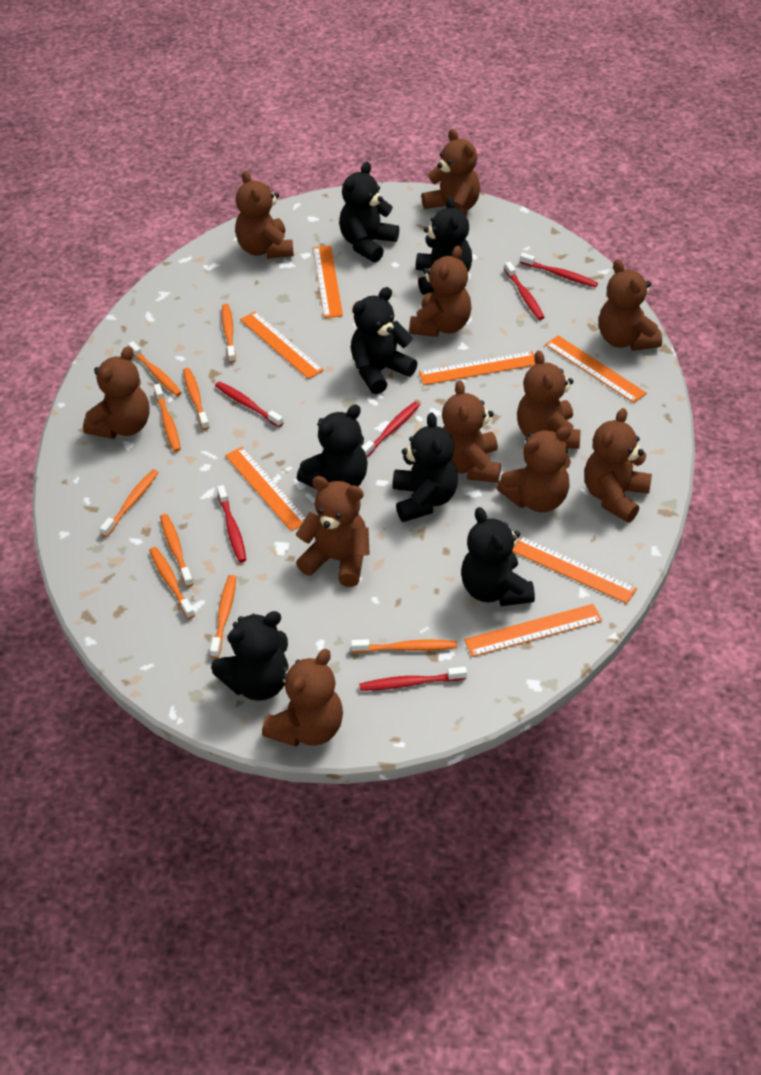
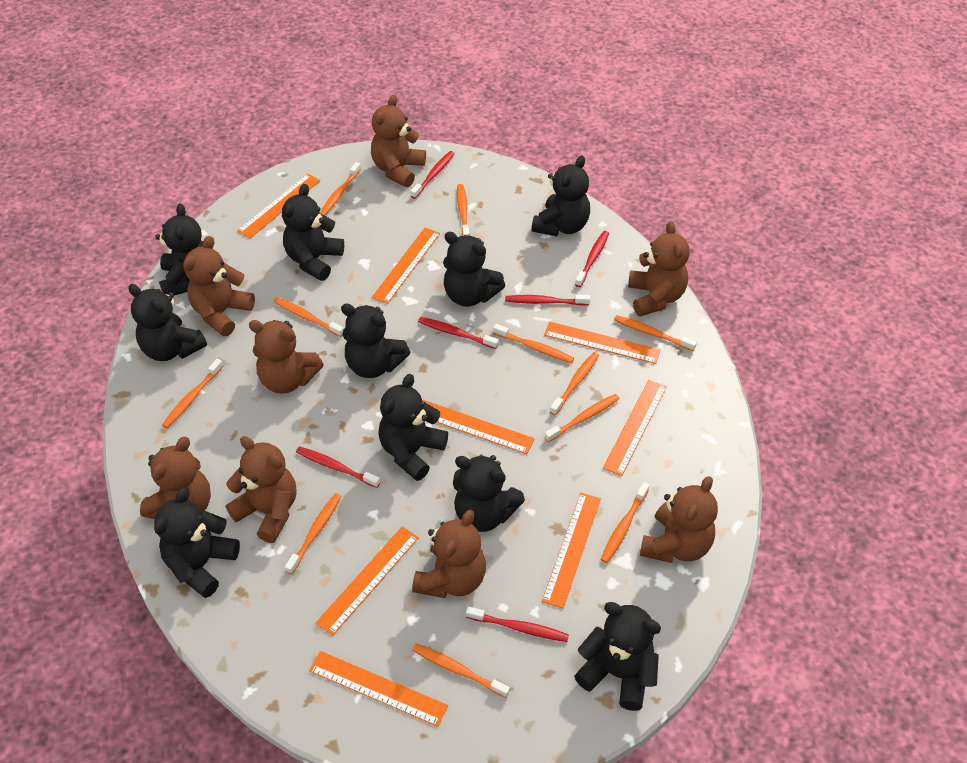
black teddy bear: [211,611,289,701] [297,404,368,489] [339,162,399,263] [350,287,418,394] [392,412,458,522] [415,196,472,295] [461,507,535,606] = 7 -> [128,284,207,361] [154,487,240,598] [155,203,203,295] [282,184,344,281] [341,303,410,378] [378,374,448,481] [443,232,505,307] [453,455,525,532] [531,155,590,236] [574,602,661,711] = 10
brown teddy bear: [83,346,150,439] [235,171,294,259] [262,649,343,747] [296,476,370,587] [409,246,471,337] [421,129,480,216] [442,380,501,483] [497,426,571,512] [517,350,581,449] [584,408,652,523] [599,259,662,351] = 11 -> [140,437,211,519] [183,236,255,336] [226,436,296,543] [249,320,324,394] [371,95,426,187] [412,510,486,598] [628,221,690,316] [640,476,718,563] = 8
orange ruler: [225,447,306,531] [240,312,324,379] [313,246,343,318] [419,351,536,385] [464,604,602,657] [512,536,637,604] [545,335,647,403] = 7 -> [237,174,320,239] [309,651,448,727] [315,526,419,636] [372,228,440,304] [422,400,534,454] [542,493,601,609] [544,322,661,364] [603,380,667,476] = 8
orange toothbrush: [100,469,159,537] [128,341,182,396] [149,547,195,619] [154,384,181,452] [160,514,193,587] [183,368,209,430] [210,575,236,658] [222,304,236,363] [351,639,457,653] = 9 -> [162,359,223,428] [274,297,344,337] [285,493,342,574] [320,162,361,216] [412,643,510,698] [457,184,470,236] [493,324,574,363] [544,394,620,442] [550,352,599,415] [600,482,649,563] [614,315,697,351] = 11

